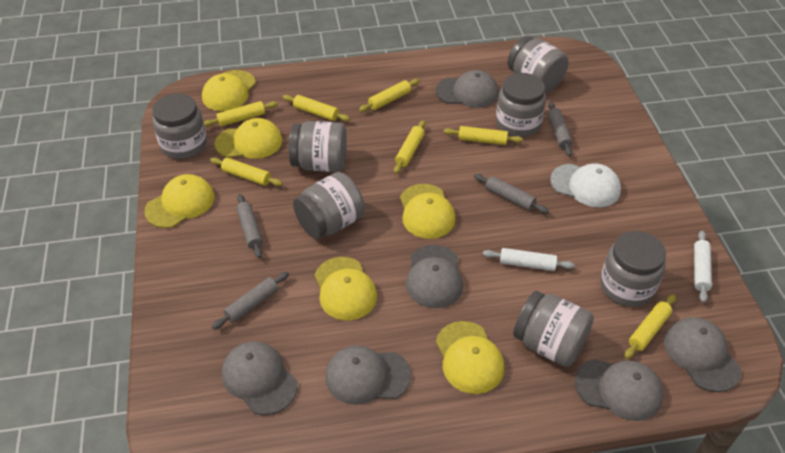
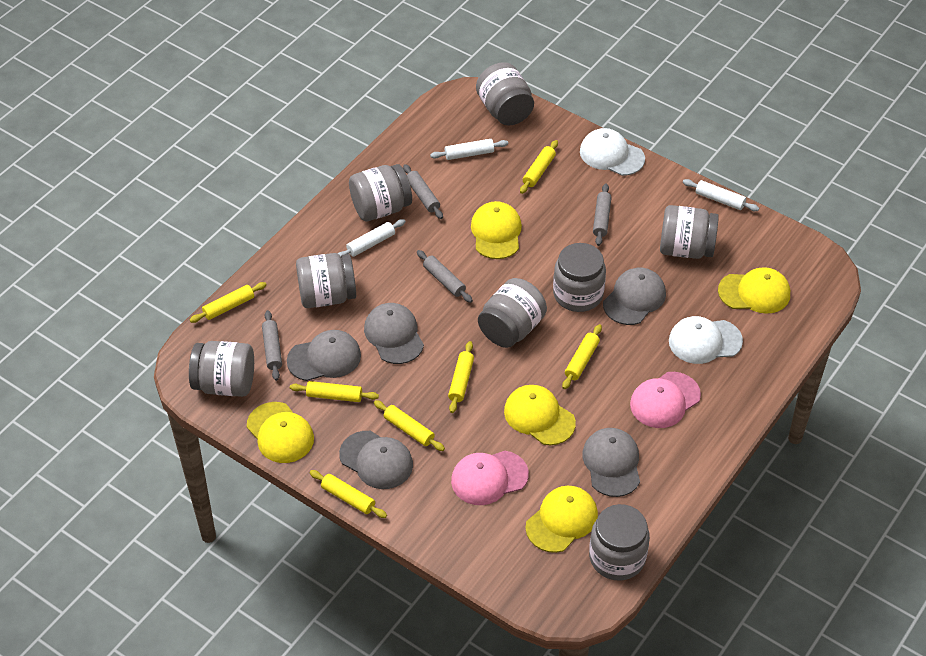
grey cap: [222,341,298,415] [325,345,411,405] [406,245,463,308] [436,70,499,108] [575,359,664,421] [664,317,741,392] = 6 -> [287,330,361,381] [339,431,413,489] [364,303,424,364] [582,428,640,497] [603,268,666,325] = 5
grey jar: [152,93,207,159] [289,121,347,172] [293,172,365,239] [496,73,546,137] [508,36,569,93] [513,291,594,367] [600,231,666,307] = 7 -> [189,341,254,397] [296,253,356,308] [349,164,412,222] [476,62,534,126] [478,278,547,348] [553,243,606,312] [589,504,650,580] [660,205,719,259] = 8
pink cap: none = 0 -> [451,451,529,505] [630,372,701,428] = 2
white cap: [550,163,621,207] = 1 -> [580,128,645,176] [669,316,743,364] = 2
white rolling pin: [483,248,575,271] [694,231,712,303] = 2 -> [338,219,406,257] [430,139,508,160] [683,179,759,211] = 3
yellow cap: [144,174,214,228] [202,70,256,111] [215,118,282,159] [315,257,377,321] [400,184,456,239] [436,321,504,394] = 6 -> [247,402,314,463] [471,201,522,259] [504,385,576,445] [525,486,598,553] [718,267,790,314] = 5

